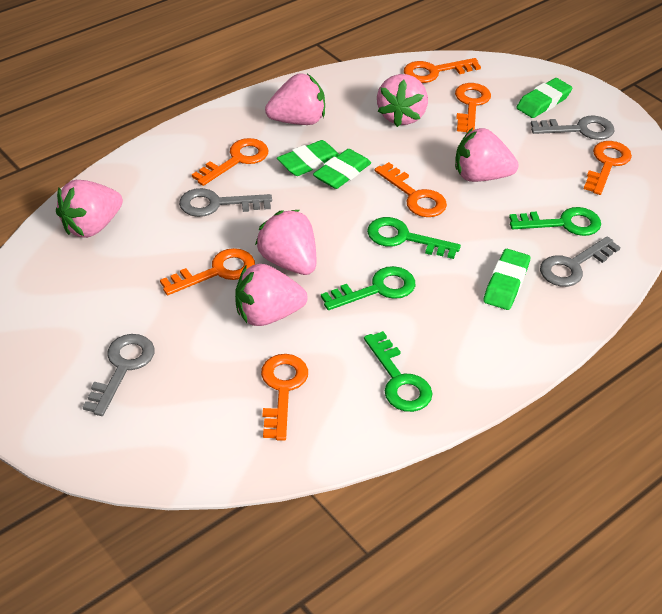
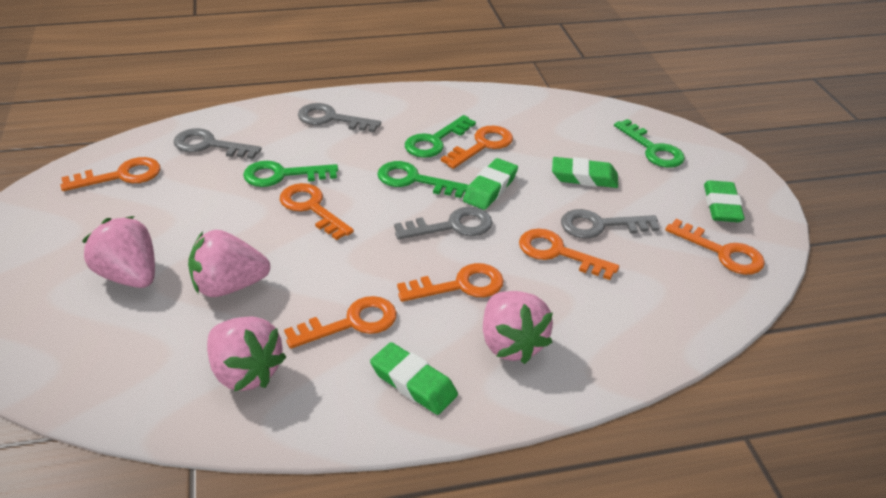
pink strawberry: [56,180,123,238] [235,264,308,326] [255,210,316,275] [265,74,325,125] [377,74,428,127] [455,128,519,182] = 6 -> [82,216,155,288] [188,230,270,297] [207,316,286,391] [483,291,553,364] = 4

